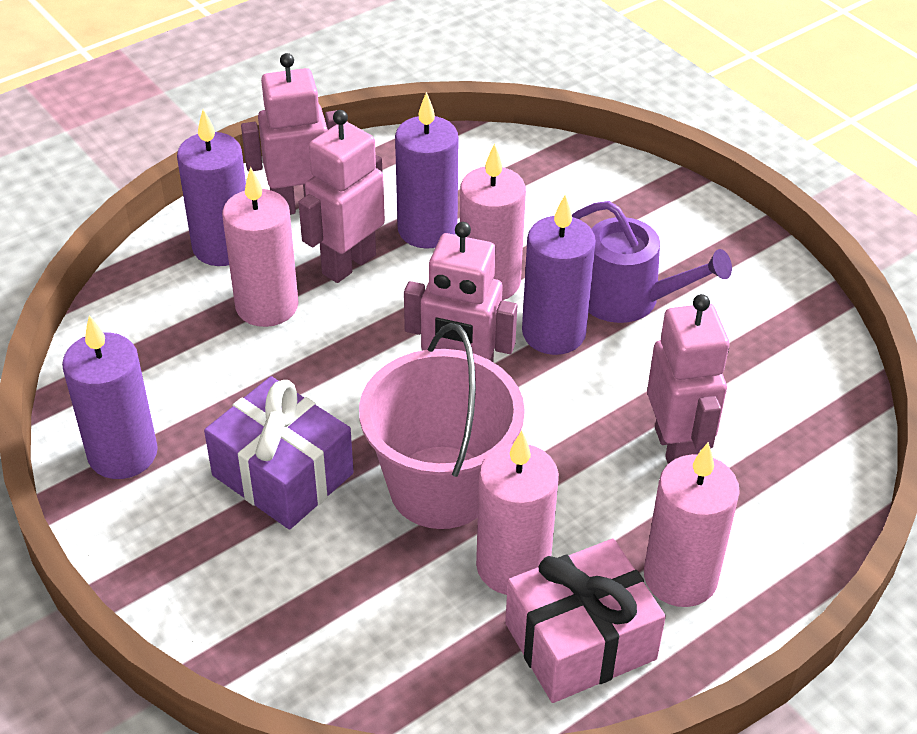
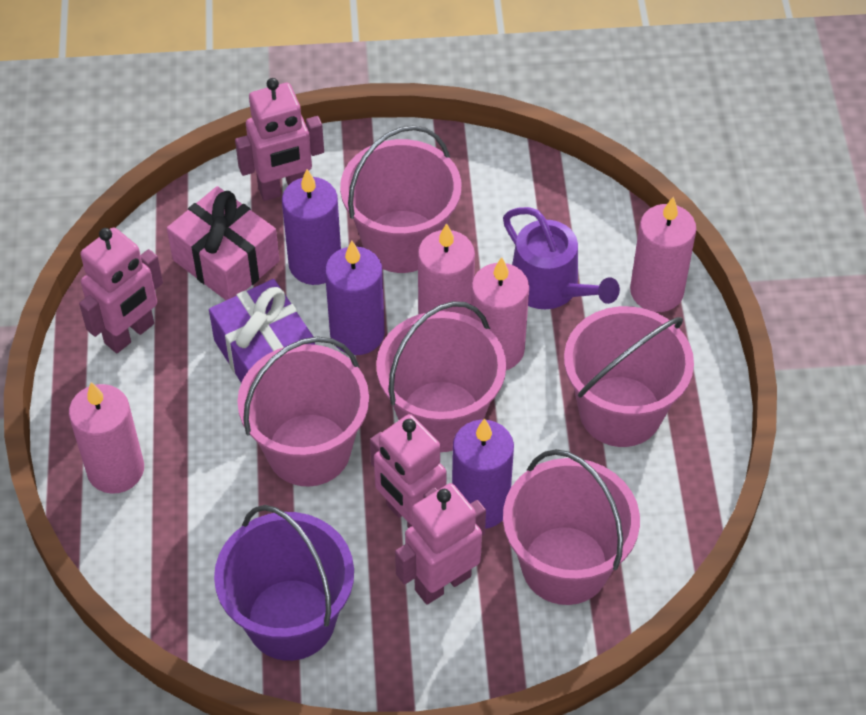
pink bucket: [359,323,525,529] = 1 -> [237,337,369,486] [340,125,461,273] [376,301,506,452] [503,449,640,605] [564,306,694,447] = 5
purple bucket: none = 0 -> [214,505,354,661] = 1
purple candle: [62,315,158,479] [177,109,246,266] [395,92,459,249] [522,195,596,355] = 4 -> [282,169,341,285] [325,241,385,355] [452,418,514,529] = 3

